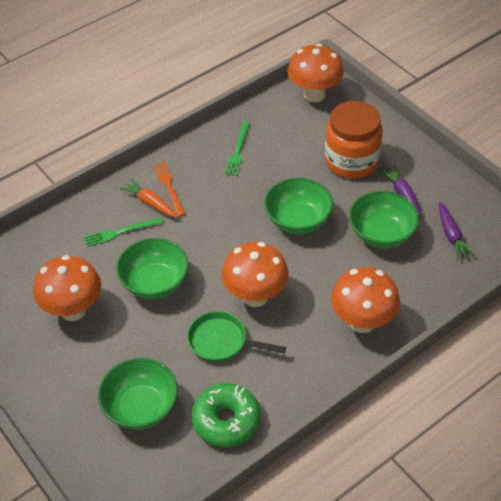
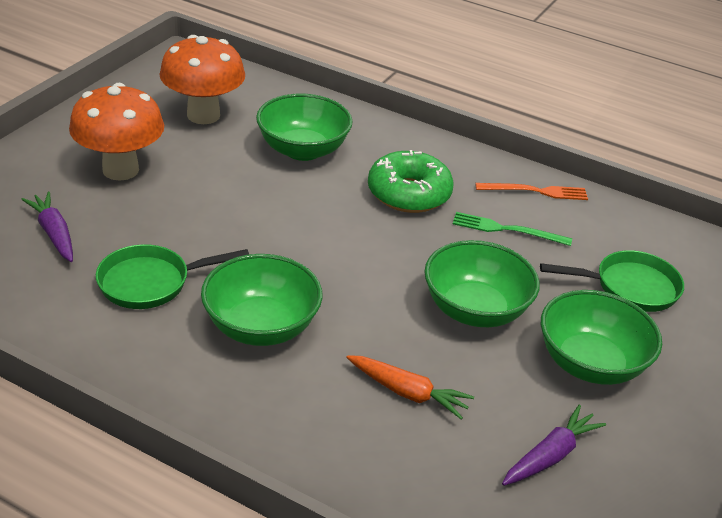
green fork: [84,218,163,247] [225,122,250,176] = 2 -> [453,212,572,246] = 1
green pan: [187,311,286,362] = 1 -> [96,244,249,309] [540,250,684,312] = 2
orange jar: [325,101,383,179] = 1 -> none = 0
orange mushroom: [33,255,101,321] [221,242,289,307] [287,43,344,102] [331,267,400,333] = 4 -> [69,83,164,181] [159,35,245,124] = 2

